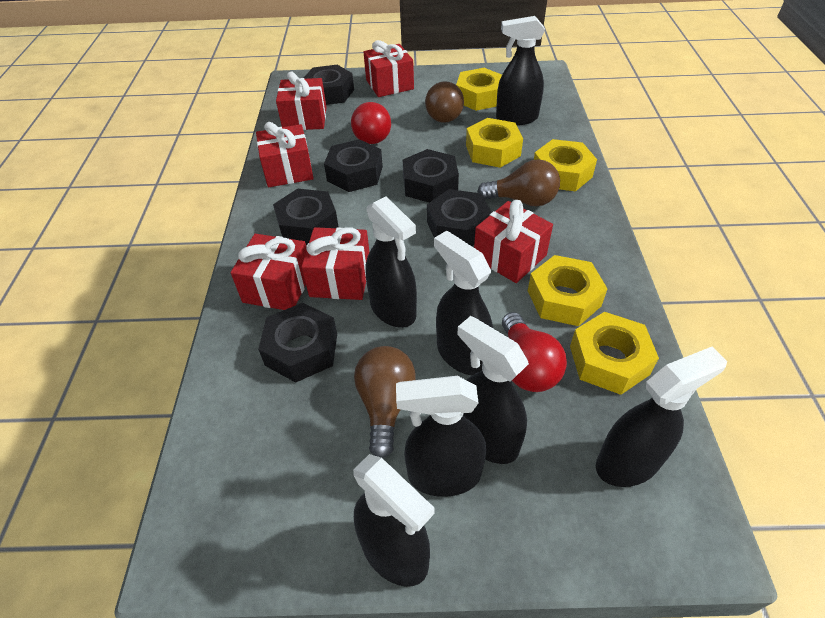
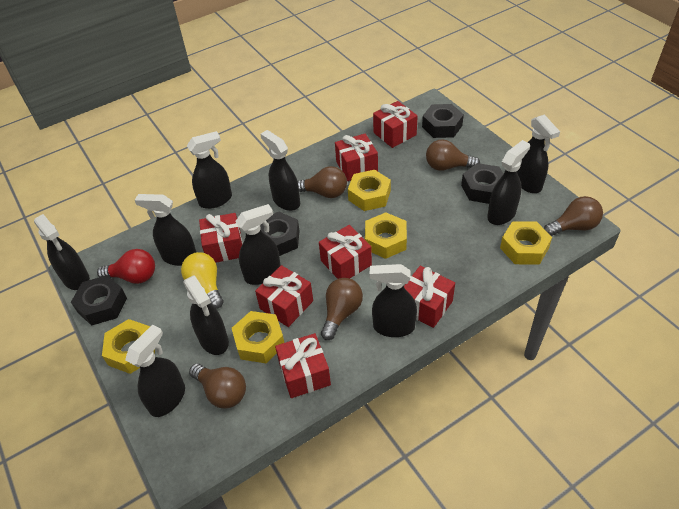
black nut: [258,303,337,383] [273,189,339,245] [304,65,354,105] [324,139,383,192] [403,149,459,203] [427,189,492,246] = 6 -> [71,275,127,326] [260,212,300,256] [422,104,464,138] [461,163,503,204] = 4
black spray bottle: [353,454,434,587] [365,196,417,328] [396,376,486,497] [434,231,494,375] [457,316,529,464] [496,16,545,125] [596,347,727,487] = 7 -> [34,214,90,290] [125,324,185,417] [135,194,196,266] [183,276,229,355] [187,131,232,209] [235,204,281,285] [260,130,300,211] [369,264,417,337] [487,140,530,225] [517,114,560,193] = 10
brown light bulb: [354,346,416,458] [425,81,464,123] [477,159,560,207] = 3 -> [189,364,246,409] [298,166,347,198] [321,278,363,340] [426,139,480,171] [544,196,603,236] = 5
red gift: [231,234,306,310] [256,122,314,187] [276,71,327,130] [301,227,369,300] [364,40,414,97] [474,200,553,283] = 6 -> [199,213,243,263] [255,265,313,327] [275,333,331,398] [319,225,372,279] [335,134,378,181] [373,101,418,148] [404,266,455,328] = 7
red light bulb: [351,102,391,144] [502,312,567,392] = 2 -> [97,249,155,284] = 1
yellow light bulb: none = 0 -> [181,252,224,309] = 1

